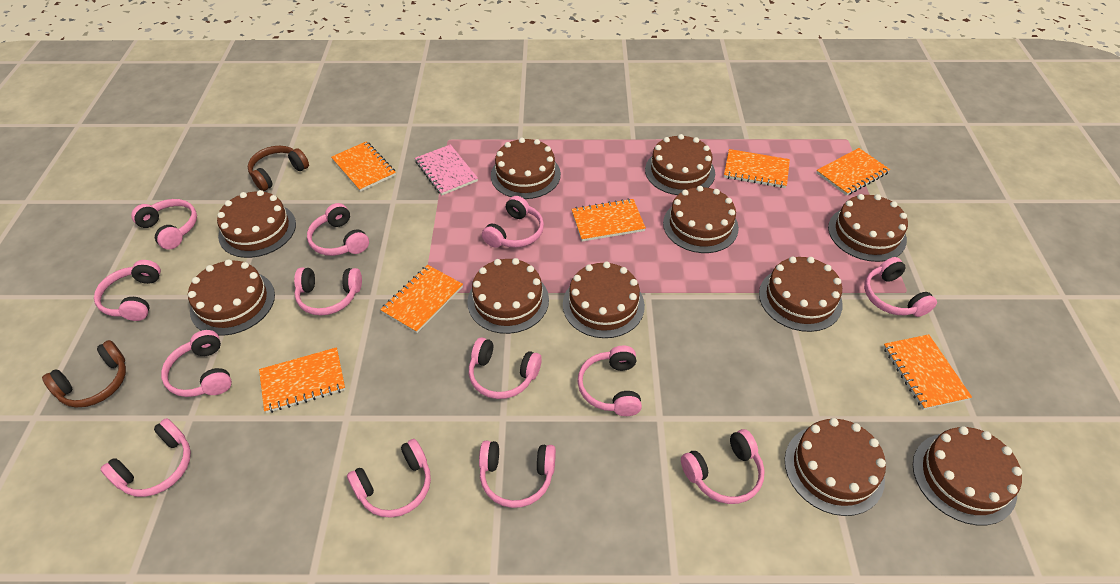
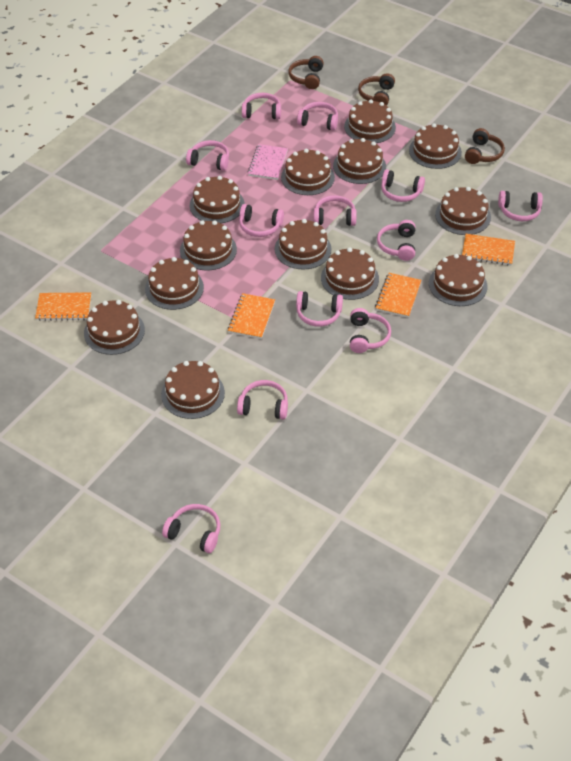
brown cake: [188,259,275,336] [217,190,296,258] [467,258,549,334] [491,138,561,199] [563,262,645,338] [645,134,715,195] [663,186,739,253] [759,257,843,332] [785,418,886,516] [828,194,908,262] [913,426,1022,525] = 11 -> [84,300,145,355] [145,257,204,310] [161,361,225,419] [180,220,237,270] [190,176,244,223] [275,219,332,269] [281,149,335,195] [321,248,379,300] [333,138,386,184] [344,100,396,143] [409,123,462,169] [429,254,487,306] [435,187,491,235] = 13
brown headphones: [42,340,126,407] [248,146,309,191] = 2 -> [288,56,324,89] [358,73,395,105] [465,128,505,164] = 3
orange notebook: [259,347,346,413] [331,141,396,192] [380,265,463,333] [571,198,646,242] [724,149,790,188] [816,148,890,196] [883,334,972,410] = 7 -> [35,292,91,321] [228,293,275,339] [375,273,421,318] [462,234,515,266] = 4
pink headphones: [94,260,161,321] [100,418,191,497] [131,199,197,249] [161,330,232,397] [294,268,362,316] [307,203,369,256] [347,439,431,518] [469,337,542,399] [479,441,556,508] [482,196,544,248] [578,345,642,416] [681,429,765,504] [864,257,937,317] = 13 -> [162,504,220,553] [186,140,229,171] [237,380,288,420] [239,204,284,237] [242,93,281,119] [296,291,343,327] [297,102,338,131] [314,195,357,226] [350,308,391,353] [377,220,415,261] [381,170,425,202] [498,191,543,221] = 12

